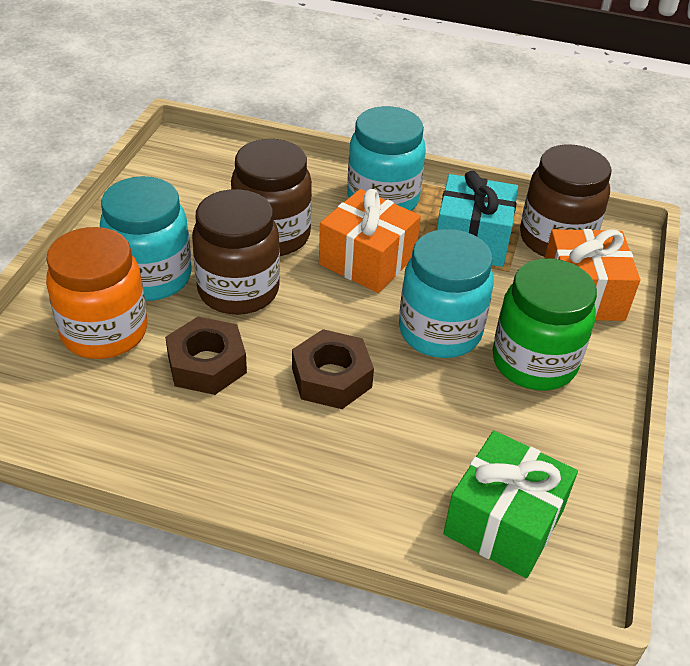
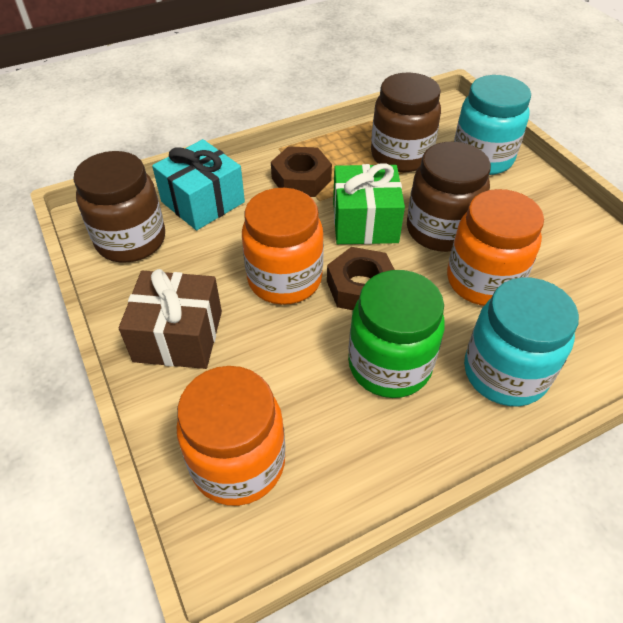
brown gift: none = 0 -> [119,269,222,369] = 1
orange gift: [319,189,421,293] [544,229,640,321] = 2 -> none = 0
orange jar: [46,227,148,359] = 1 -> [177,366,285,506] [242,188,324,305] [447,189,544,306] = 3
turquoise jar: [100,176,192,301] [347,106,426,211] [399,229,494,358] = 3 -> [454,75,531,175] [464,277,579,406] = 2

